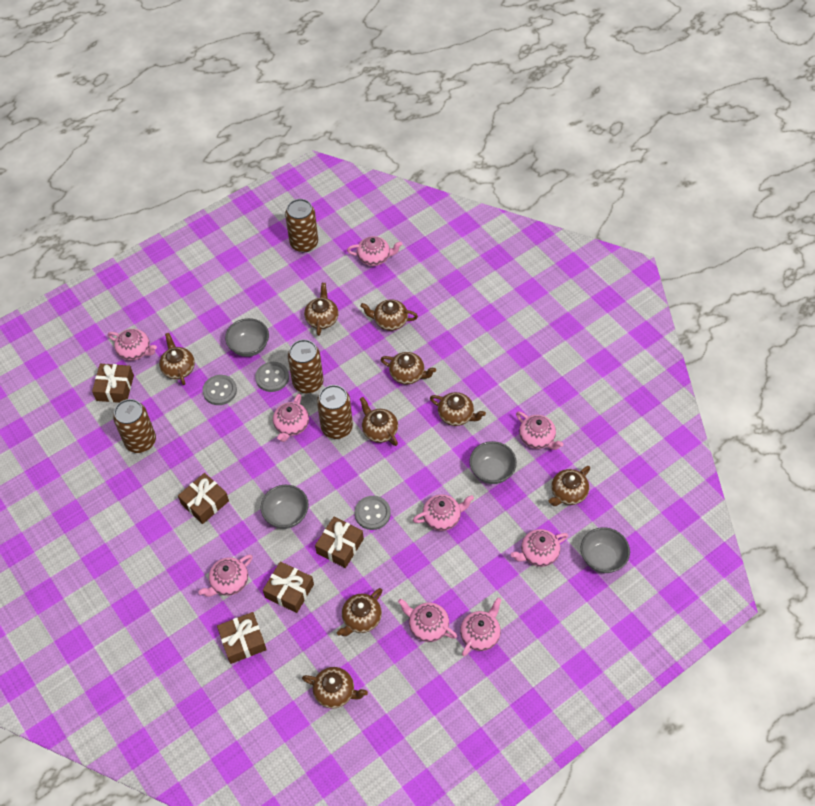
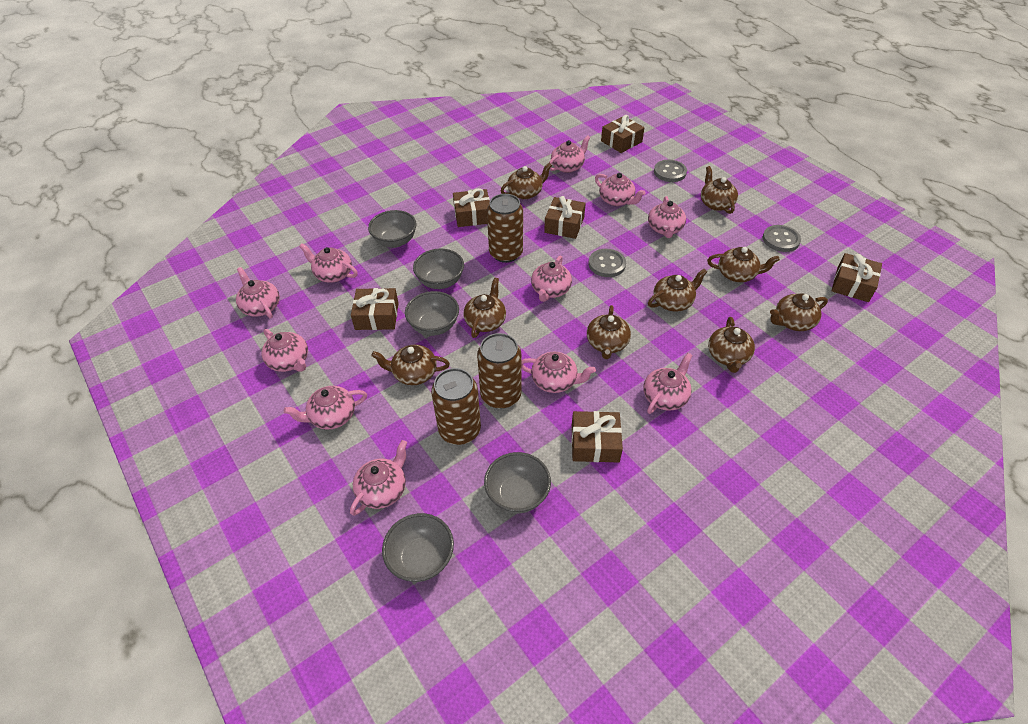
brown can: [113,399,156,453] [285,199,318,252] [288,340,323,393] [317,385,353,439] = 4 -> [431,368,481,445] [477,333,522,409] [487,194,523,263] = 3
brown gift: [92,364,134,403] [178,473,229,524] [217,612,267,664] [263,561,314,613] [315,517,364,568] = 5 -> [351,288,399,330] [453,188,490,227] [544,196,586,239] [571,411,623,462] [601,115,645,153] [831,253,882,302] = 6
grey bowl: [225,318,269,357] [261,485,309,529] [469,441,517,484] [581,527,630,573] = 4 -> [368,210,417,248] [382,513,454,582] [405,291,459,336] [413,249,464,289] [484,452,551,513] = 5
pink teapot: [108,329,157,361] [198,554,253,597] [273,394,309,442] [347,236,402,266] [398,599,457,642] [413,494,474,531] [460,598,501,656] [511,529,568,567] [516,411,564,450] = 9 -> [236,267,280,319] [262,329,308,372] [284,386,367,429] [299,243,358,283] [350,440,407,516] [521,351,596,393] [531,256,572,302] [549,135,591,173] [595,173,646,206] [644,353,692,414] [648,196,686,238] = 11

